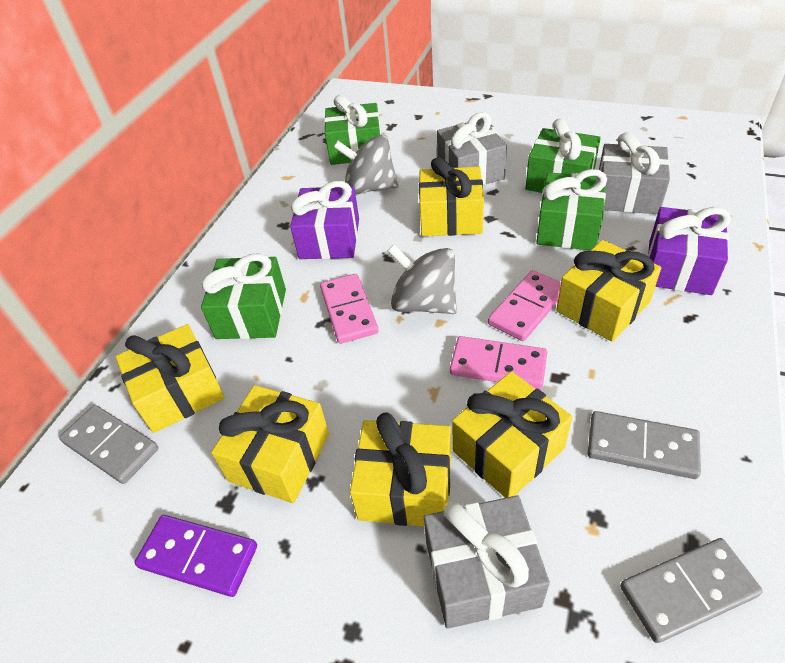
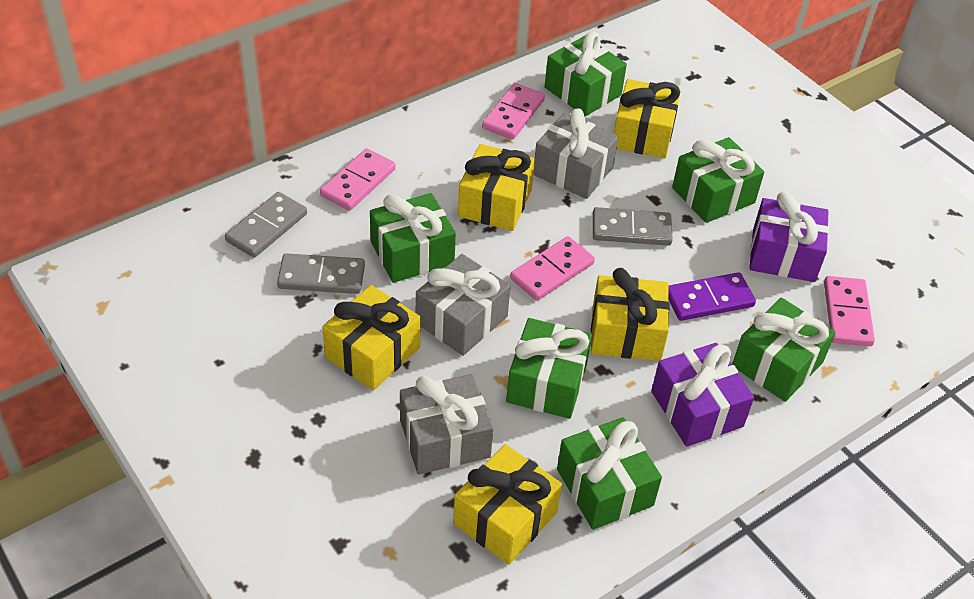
green gift: [201,253,286,339] [324,95,381,165] [526,118,601,193] [536,169,607,250] = 4 -> [370,193,456,283] [506,318,592,419] [545,32,627,116] [557,417,662,530] [672,137,764,223] [732,298,836,402] = 6
grey spinning top: [334,135,399,194] [387,244,457,314] = 2 -> none = 0
pink domino: [320,274,378,344] [450,336,547,389] [488,270,561,341] = 3 -> [320,149,396,211] [482,83,545,140] [510,236,595,301] [824,276,875,346] = 4
yellow gift: [116,324,225,433] [211,385,329,503] [350,412,451,527] [419,157,484,236] [452,371,573,498] [556,240,661,342] = 6 -> [322,285,421,390] [453,444,562,565] [458,144,535,231] [591,268,670,361] [614,79,681,158] = 5

